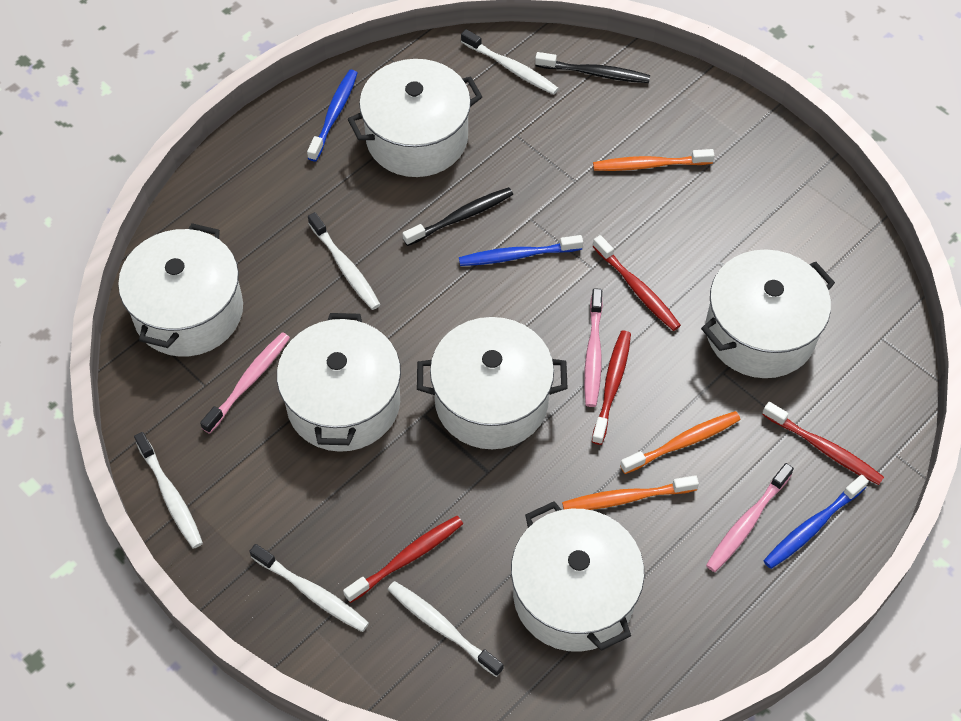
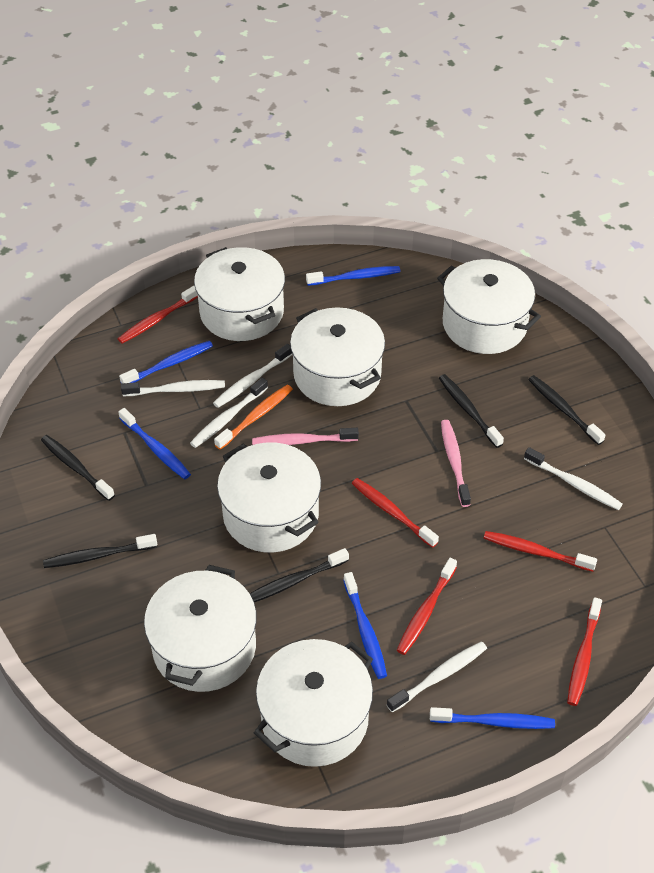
black toothbrush: [402,187,513,246] [535,52,650,83] = 2 -> [41,435,115,501] [43,534,157,568] [250,548,349,602] [439,374,504,448] [528,375,605,445] = 5
blue toothbrush: [307,70,357,162] [459,235,583,266] [763,475,869,569] = 3 -> [118,408,191,479] [119,341,213,384] [306,266,400,286] [343,572,387,679] [430,707,555,729] = 5
orange toothbrush: [562,475,699,510] [593,149,715,171] [620,411,741,474] = 3 -> [214,385,293,450] = 1
pink toothbrush: [200,332,290,434] [584,288,603,407] [706,463,794,572] = 3 -> [252,428,359,445] [441,420,471,507] = 2
red toothbrush: [343,516,463,603] [592,331,631,445] [593,235,681,331] [762,402,884,485] = 4 -> [118,286,198,344] [352,478,439,548] [397,558,457,655] [484,531,597,572] [567,597,602,706] = 5

